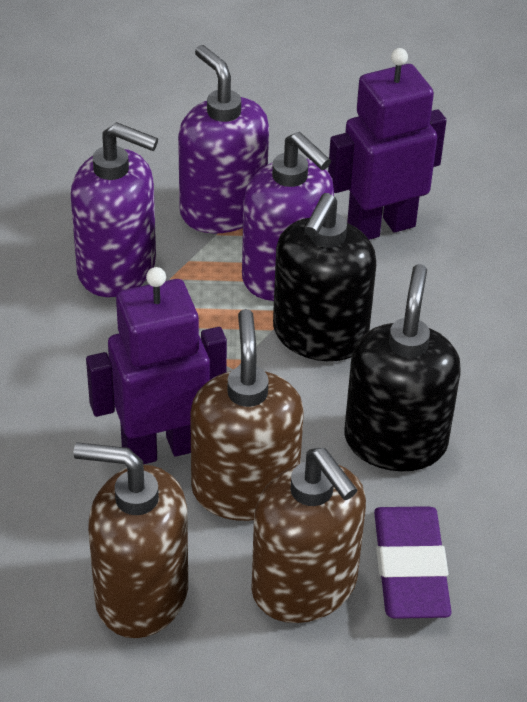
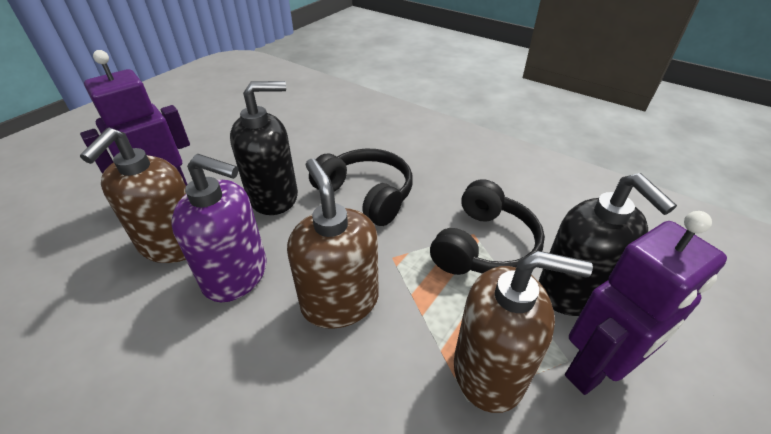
black headphones: none = 0 -> [309,149,413,226] [430,179,545,275] = 2
purple eraser: [374,506,452,619] = 1 -> none = 0
purple soap dispenser: [71,122,158,297] [178,45,269,234] [242,132,334,301] = 3 -> [171,154,266,302] = 1

